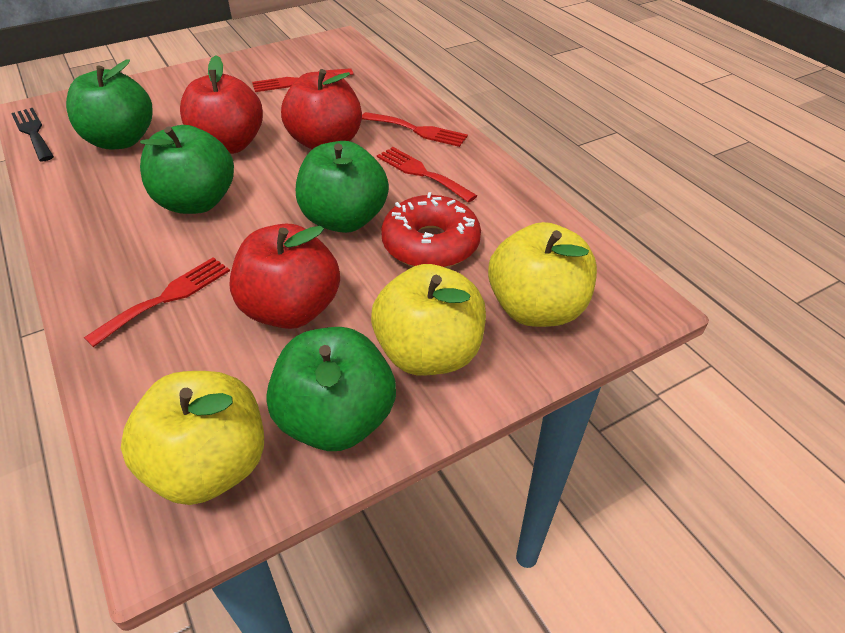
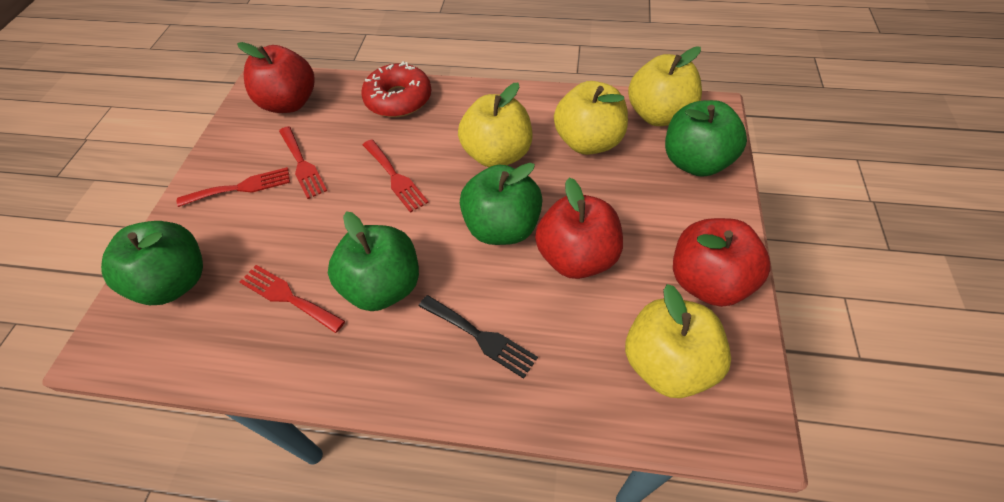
yellow apple: [121,371,264,505] [371,264,486,375] [488,222,597,327] = 3 -> [458,83,532,167] [554,81,628,155] [625,284,731,398] [628,47,702,126] = 4

